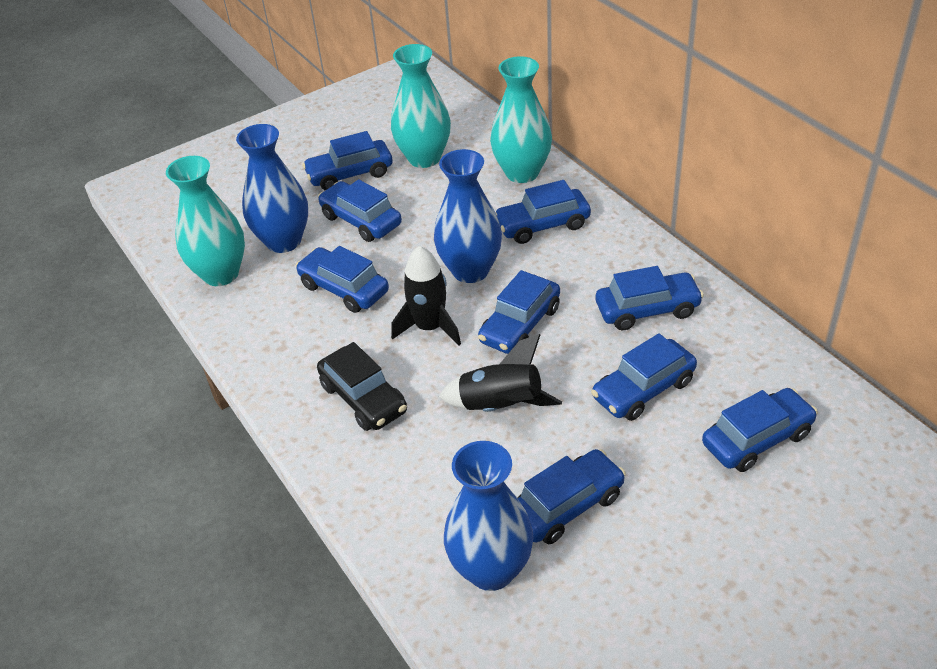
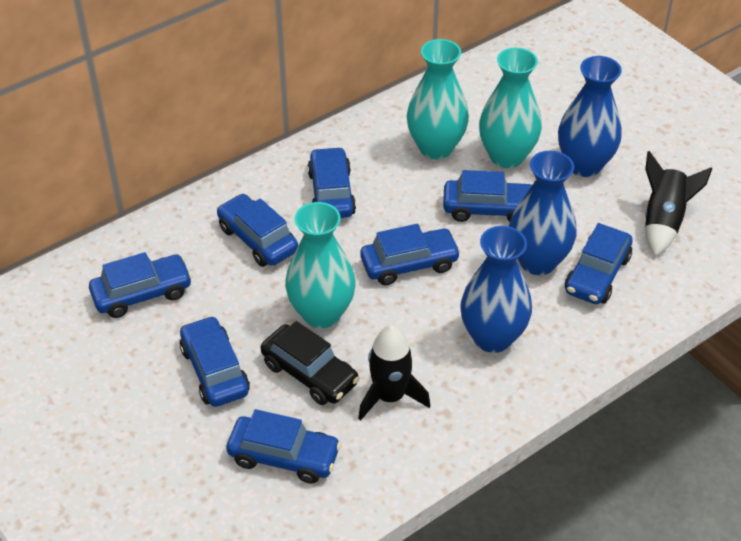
blue car: [296,246,389,313] [302,131,393,190] [318,179,402,242] [478,270,560,354] [495,180,591,244] [517,449,626,544] [591,333,697,421] [596,266,704,330] [702,388,818,472] = 9 -> [89,252,192,318] [180,316,250,407] [217,193,298,267] [226,409,341,484] [308,147,356,218] [360,224,461,285] [443,170,532,222] [565,223,633,304] = 8

